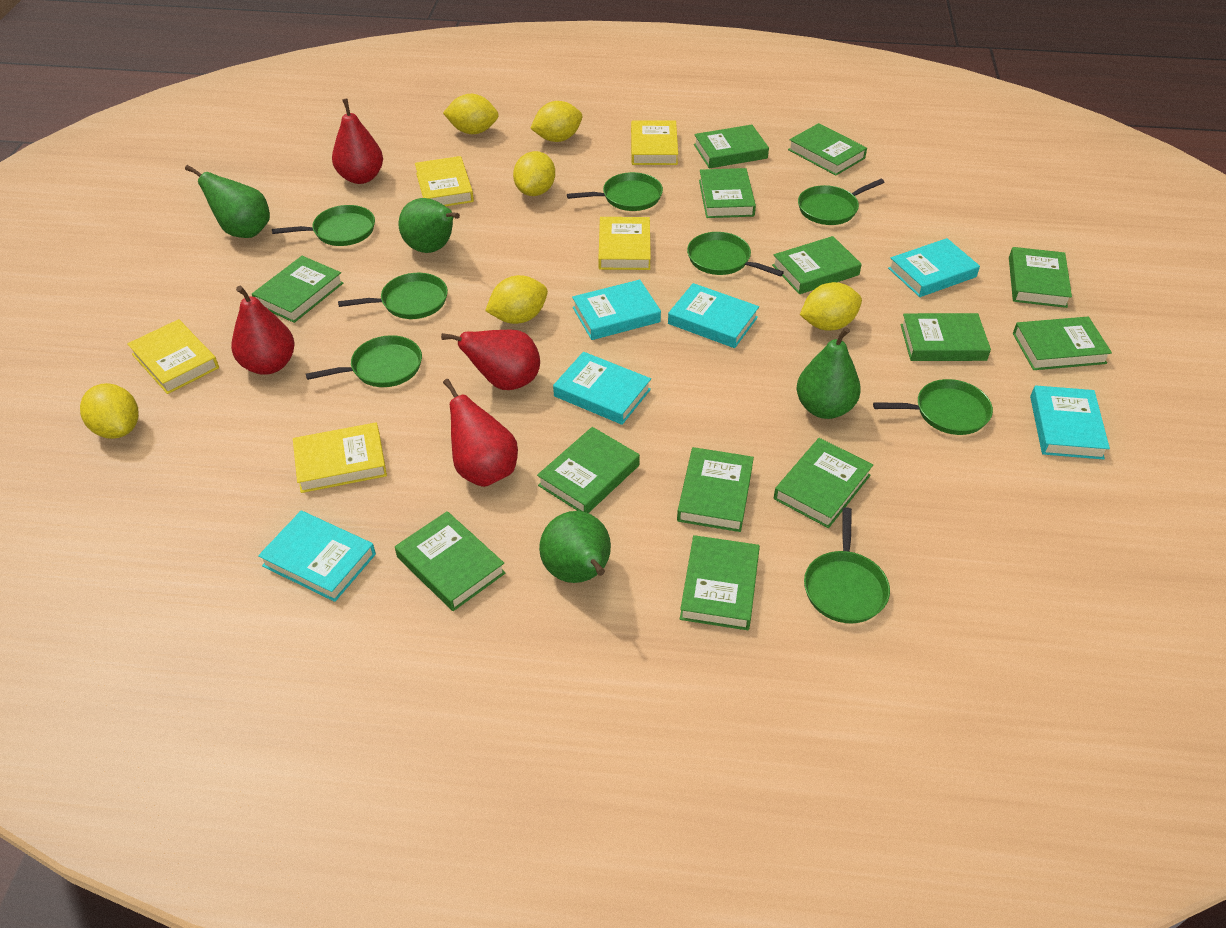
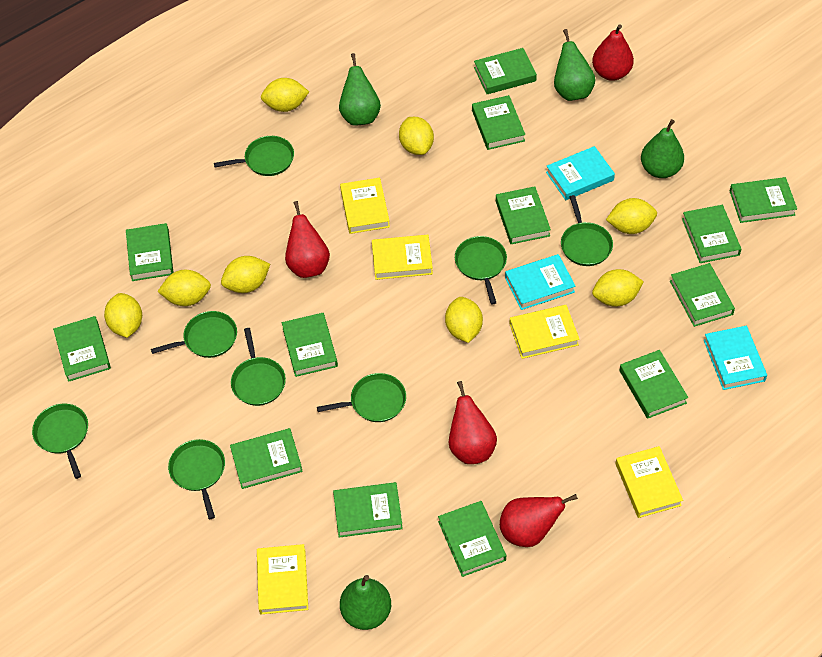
turquoise book: [258,511,376,602] [553,352,651,425] [572,280,661,340] [668,283,759,348] [888,238,980,297] [1030,385,1110,460] = 6 -> [505,254,576,310] [546,146,615,200] [704,326,767,390] = 3
yellow lemon: [80,383,139,439] [443,94,499,134] [485,275,548,324] [513,151,555,196] [530,101,582,142] [800,282,862,331] = 6 -> [104,293,142,338] [157,270,211,306] [221,256,270,293] [261,78,309,112] [399,117,434,155] [445,297,483,343] [592,269,644,307] [606,198,657,234] = 8

